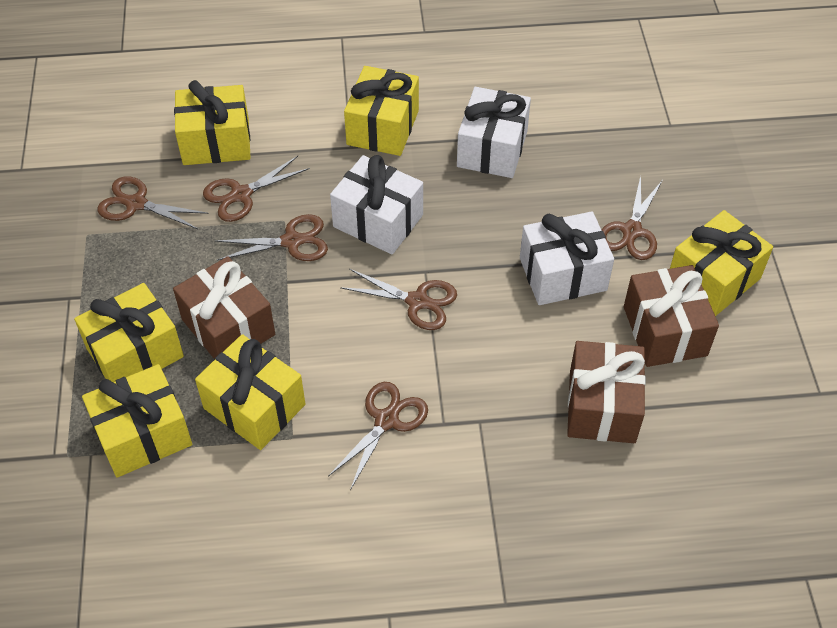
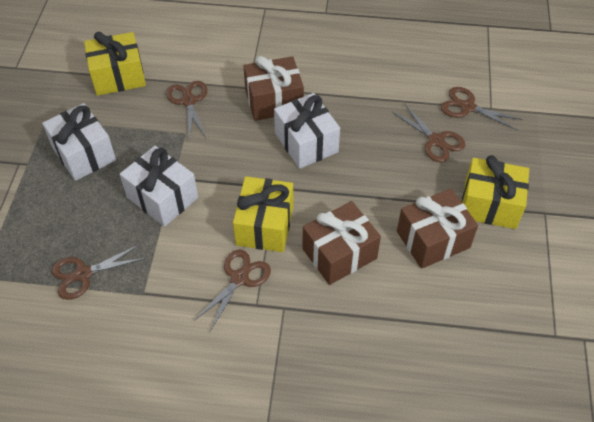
brown scissors: [97,176,208,229] [203,156,310,222] [215,214,328,261] [328,382,428,490] [340,269,457,330] [602,176,663,260] = 6 -> [51,244,146,300] [166,81,207,141] [194,250,271,331] [392,103,465,163] [441,87,523,131] = 5
yellow gift: [74,283,184,382] [82,364,192,478] [174,80,250,165] [195,334,305,450] [344,66,419,156] [670,210,773,316] = 6 -> [84,32,146,96] [233,176,293,252] [462,155,529,229] = 3

